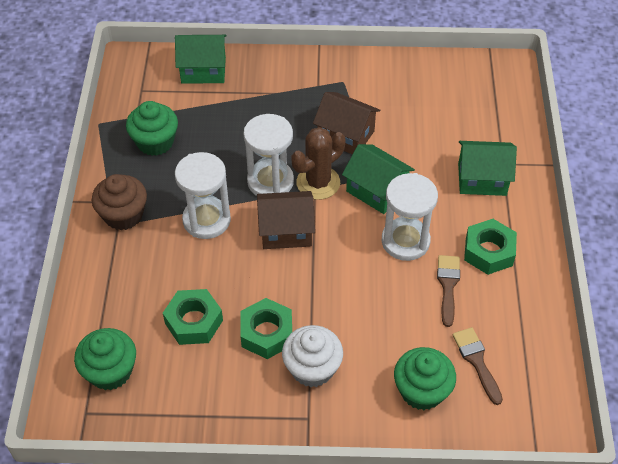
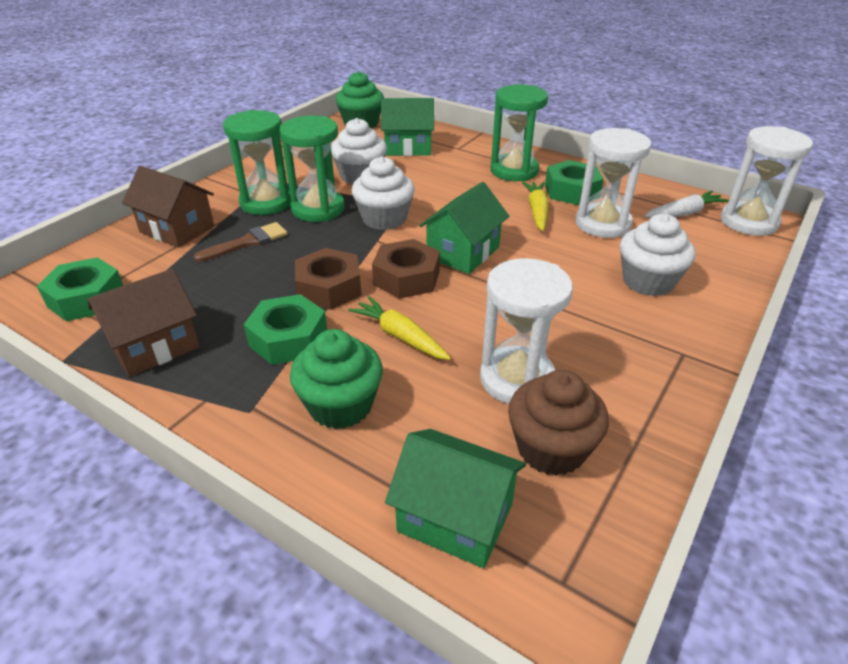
brown brush: [437,255,460,327] [453,327,503,405] = 2 -> [193,222,288,262] = 1
brown cactus: [291,127,345,200] = 1 -> none = 0
brown nut: none = 0 -> [295,248,362,310] [372,239,440,299] = 2
green cupcake: [74,328,136,390] [126,101,178,156] [394,347,456,410] = 3 -> [290,329,383,429] [335,71,384,128] = 2
green hourglass: none = 0 -> [223,110,291,215] [279,116,345,222] [491,85,548,181] = 3
white carrot: none = 0 -> [644,191,729,218] = 1
white cupcake: [282,325,343,387] = 1 -> [331,118,387,185] [352,156,415,230] [620,214,695,296] = 3
yellow carrot: none = 0 -> [348,296,451,360] [522,182,549,231] = 2

